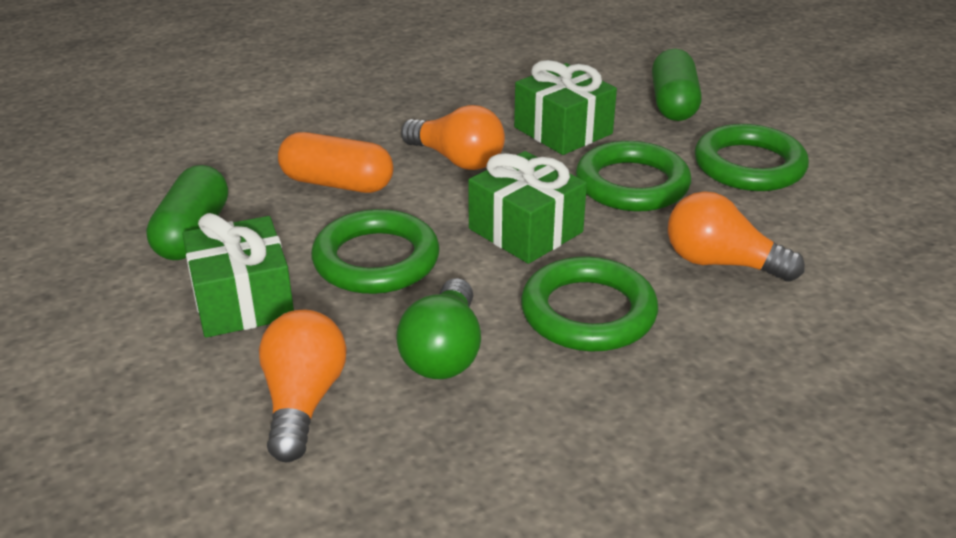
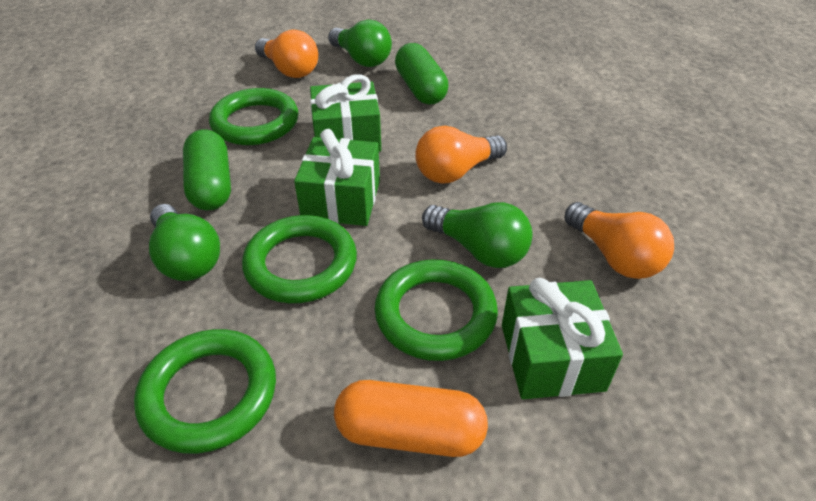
green light bulb: [396,278,481,379] = 1 -> [149,204,220,281] [328,20,392,67] [422,202,532,268] = 3

